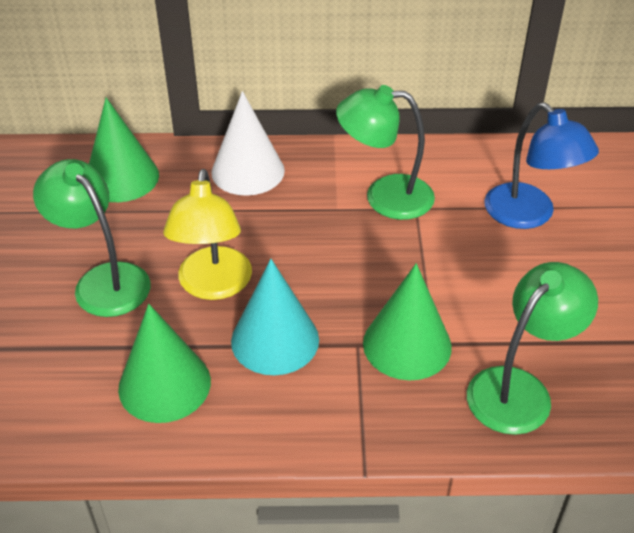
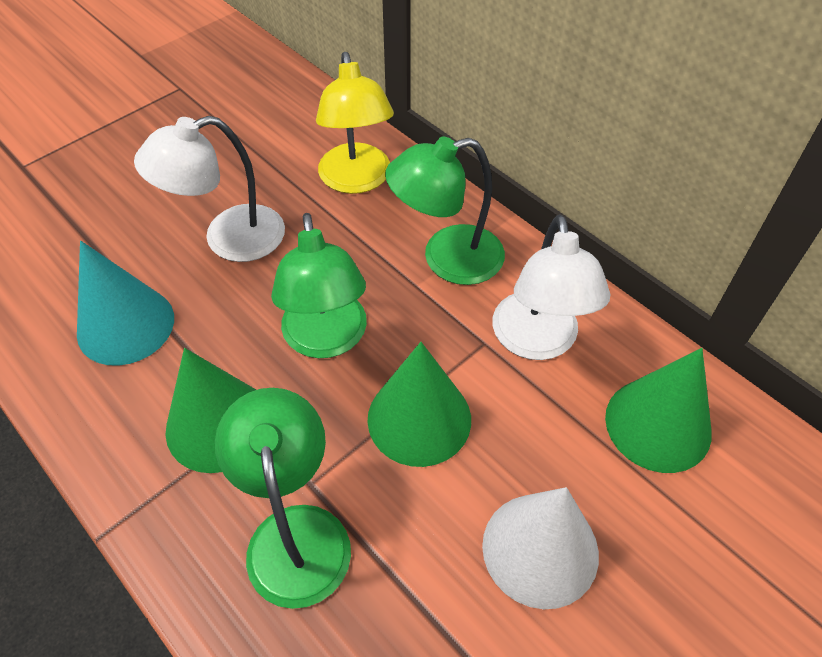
blue lamp: [484,103,599,229] = 1 -> none = 0
white lamp: none = 0 -> [134,116,285,262] [492,214,610,360] = 2

